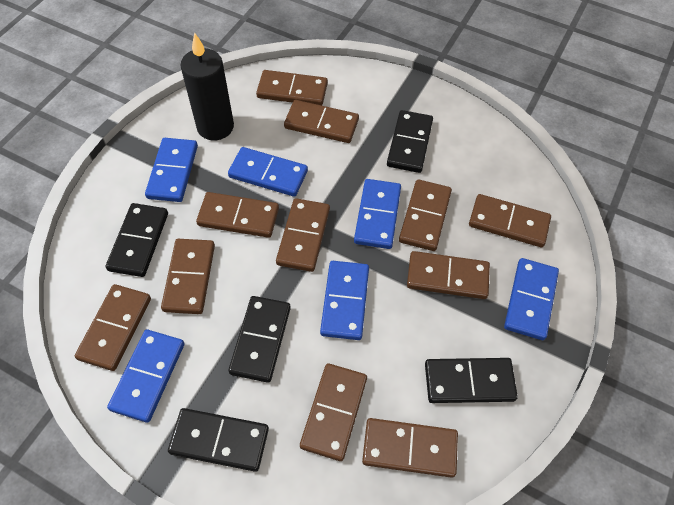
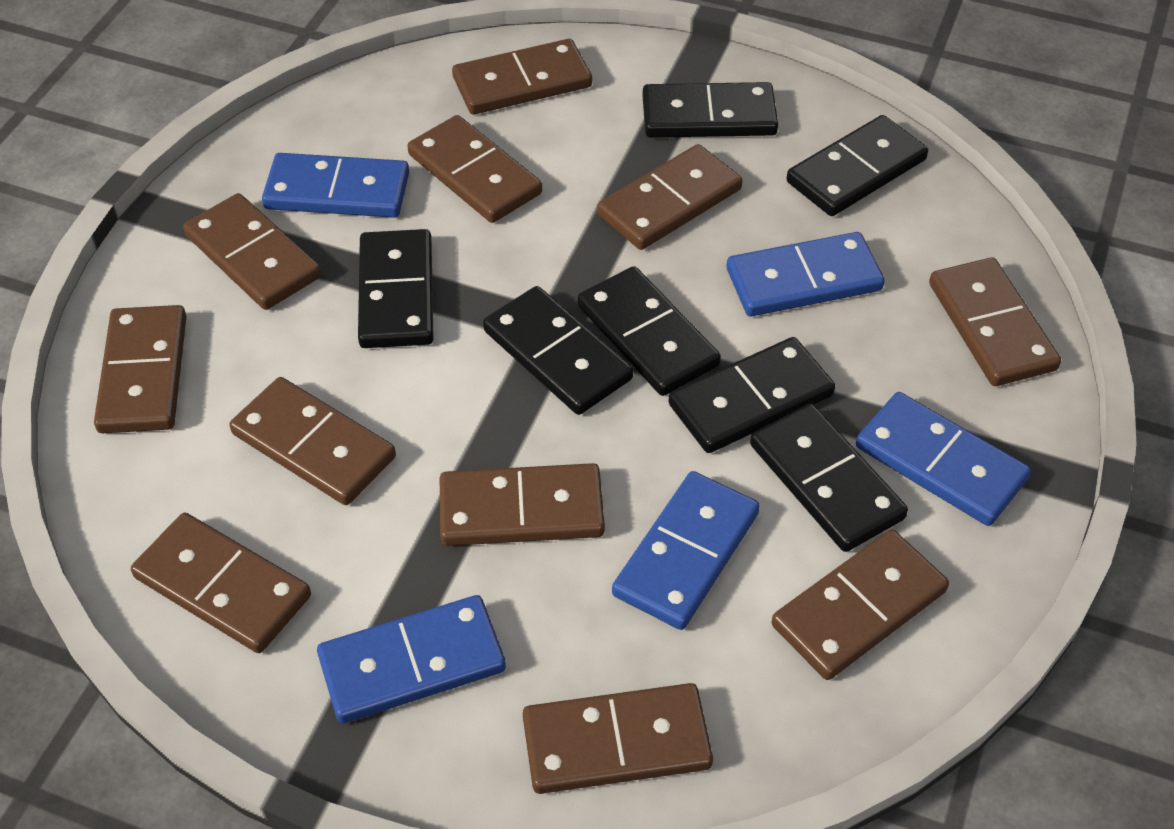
black candle: [181,33,234,140] = 1 -> none = 0
black domino: [105,203,168,277] [168,408,269,472] [228,296,291,383] [387,110,433,173] [425,358,518,403] = 5 -> [358,229,434,348] [483,286,633,415] [578,266,721,396] [643,82,778,138] [668,337,835,453] [750,403,908,552] [786,115,928,216] = 7
blue domino: [107,329,184,423] [145,138,198,202] [228,147,308,197] [320,261,369,340] [354,179,401,249] [504,258,559,340] = 6 -> [262,153,409,218] [317,595,506,723] [612,471,760,630] [727,232,885,316] [856,392,1031,526] = 5

